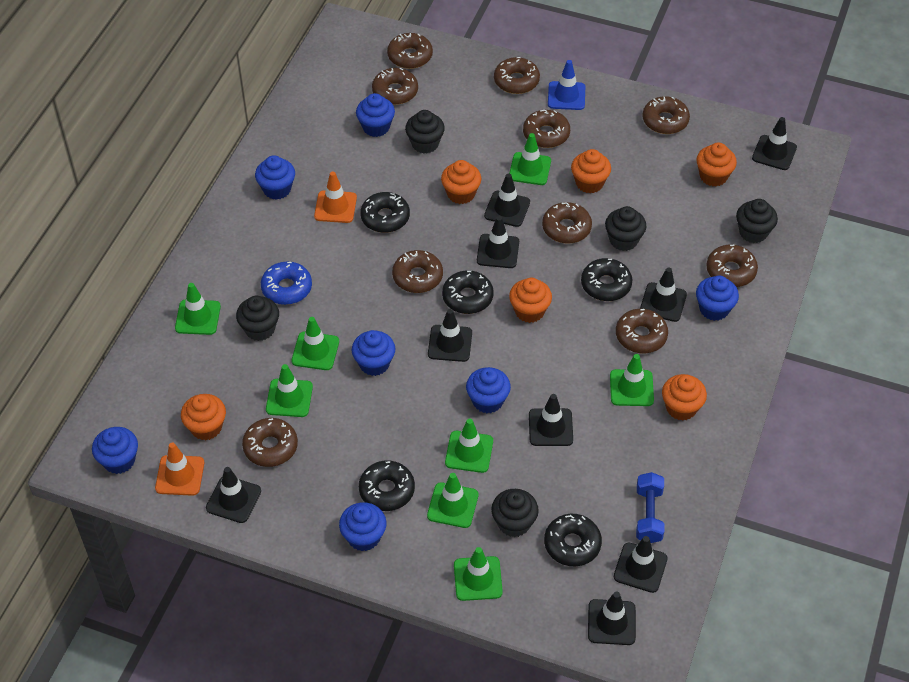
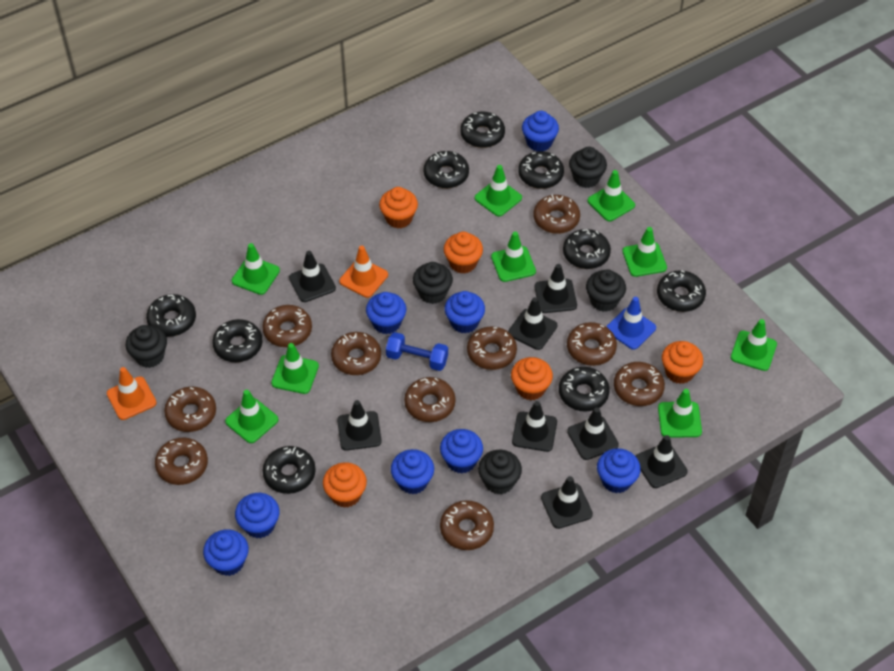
black donut: [359,460,415,511] [360,192,410,233] [442,270,494,314] [544,514,602,566] [581,258,632,301] = 5 -> [146,294,196,337] [212,319,262,362] [263,446,316,494] [423,151,469,188] [460,112,505,148] [518,151,564,189] [559,367,610,412] [563,229,611,269] [657,270,706,312] = 9
black traffic cone: [206,467,261,523] [428,309,472,362] [477,216,519,268] [484,173,530,227] [529,394,573,446] [588,592,636,645] [614,536,668,593] [640,267,687,322] [752,117,797,170] = 9 -> [289,251,336,302] [337,400,382,450] [508,297,557,350] [512,401,557,452] [534,264,577,313] [541,476,593,529] [567,407,619,460] [636,435,688,488] = 8
blue cupcake: [92,427,138,474] [255,155,295,200] [339,502,387,551] [352,330,396,376] [356,93,395,137] [466,367,511,413] [696,276,739,321] = 7 -> [203,529,249,576] [235,493,280,538] [366,292,406,334] [391,449,434,494] [440,429,483,473] [445,291,485,334] [522,111,559,151] [597,448,641,493] = 8
blue donut: [261,261,312,305] = 1 -> none = 0
green traffic cone: [175,283,221,335] [266,364,313,417] [292,317,339,370] [427,473,478,528] [445,419,493,473] [454,547,503,601] [509,133,551,185] [610,354,654,406] = 8 -> [225,390,278,443] [232,243,280,295] [271,343,319,394] [475,165,522,216] [491,232,536,282] [587,170,635,221] [622,227,667,277] [658,389,702,438] [731,319,777,371] = 9
orange cupcake: [181,394,226,440] [441,160,481,204] [509,278,552,323] [571,149,611,193] [662,374,707,421] [696,143,737,187] = 6 -> [323,462,367,508] [379,187,418,229] [444,231,483,274] [511,357,553,400] [662,341,703,384] = 5

